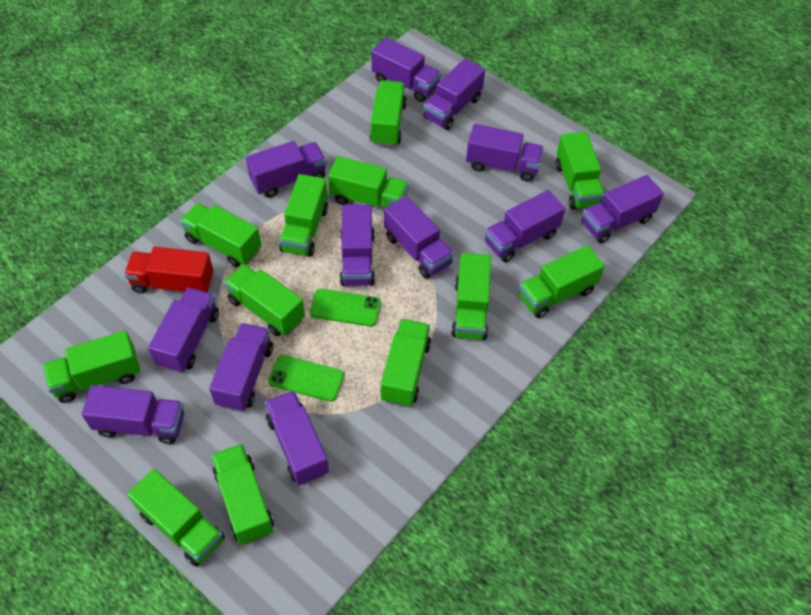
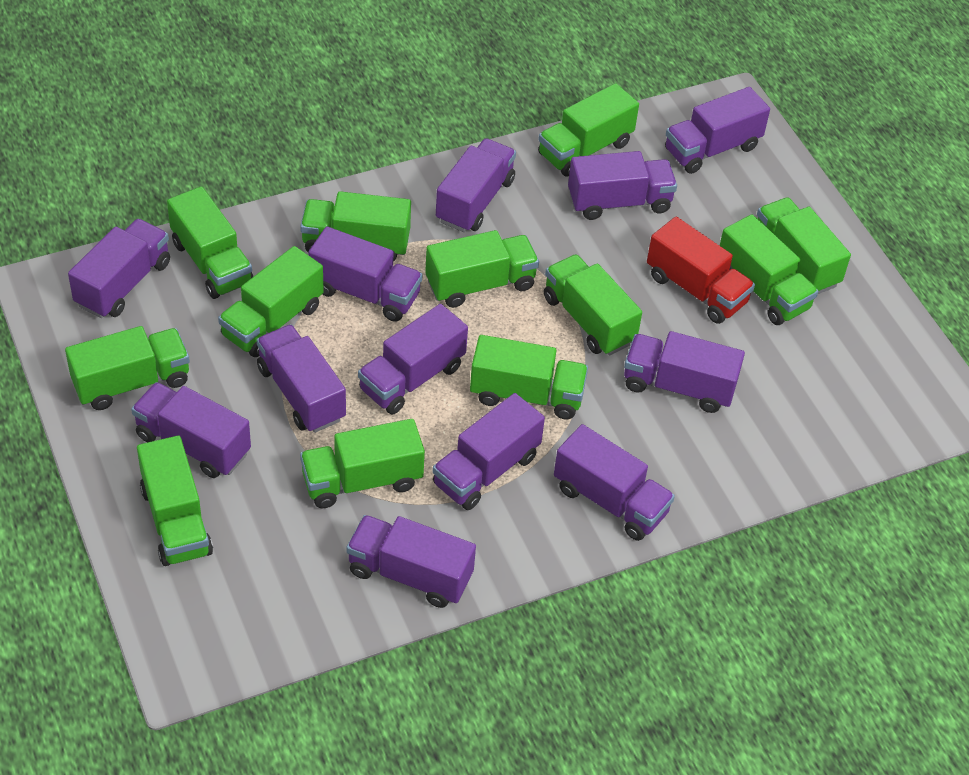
green phone: [268,355,344,402] [310,289,381,327] = 2 -> none = 0

